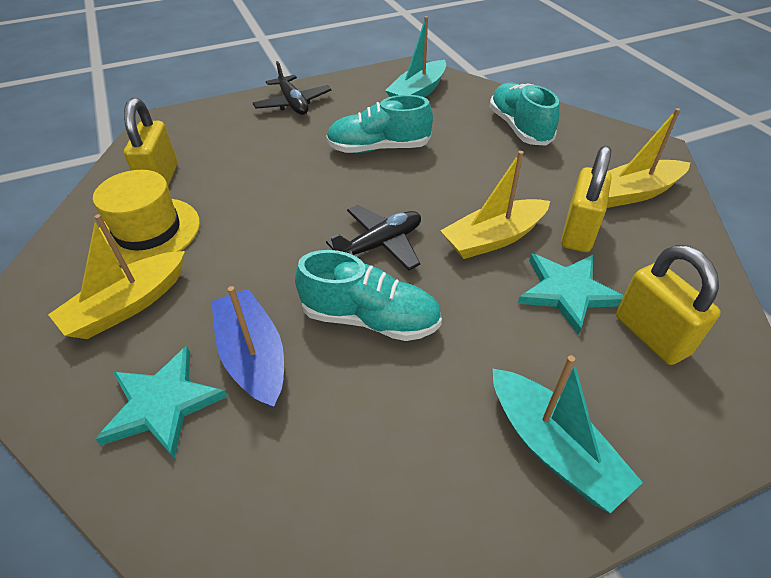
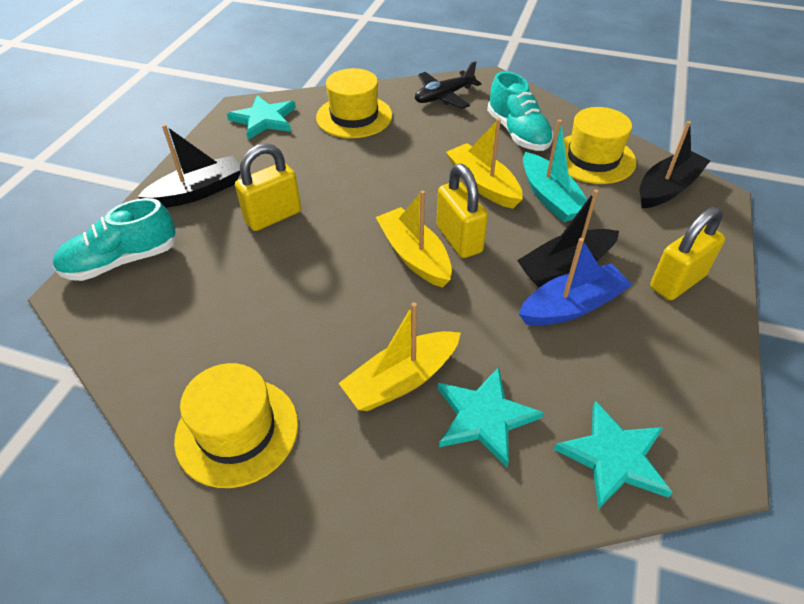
black boat: none = 0 -> [137,124,240,208] [517,189,619,287] [639,121,711,208] = 3
black plane: [253,61,332,115] [326,205,421,270] = 2 -> [415,61,481,109] = 1
turquoise boat: [385,16,446,97] [493,355,643,513] = 2 -> [523,119,588,222] = 1
turquoise shoe: [295,250,442,341] [326,95,433,153] [489,82,560,146] = 3 -> [53,198,177,281] [487,71,554,151] = 2
turquoise star: [95,346,227,459] [518,254,624,335] = 2 -> [227,95,296,140] [438,367,544,467] [554,401,673,509] = 3
yellow hat: [93,170,200,266] = 1 -> [174,363,298,488] [316,68,392,138] [564,107,636,184] = 3

